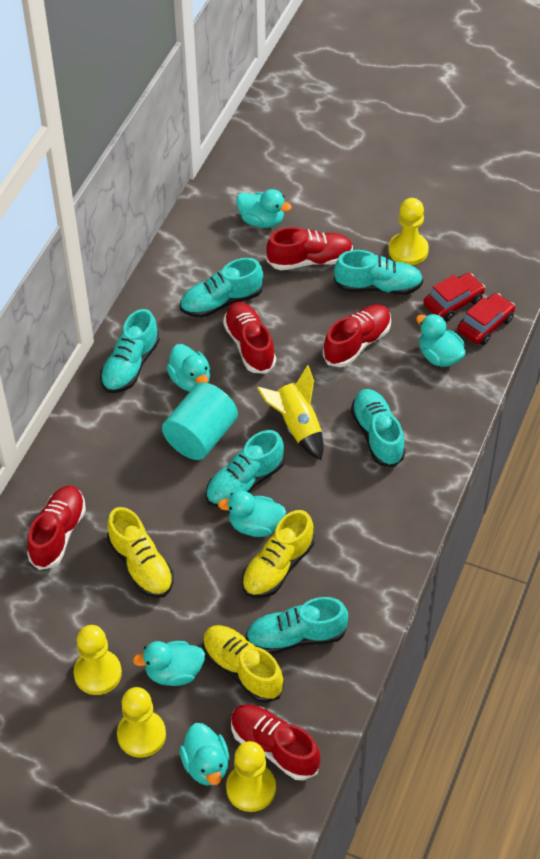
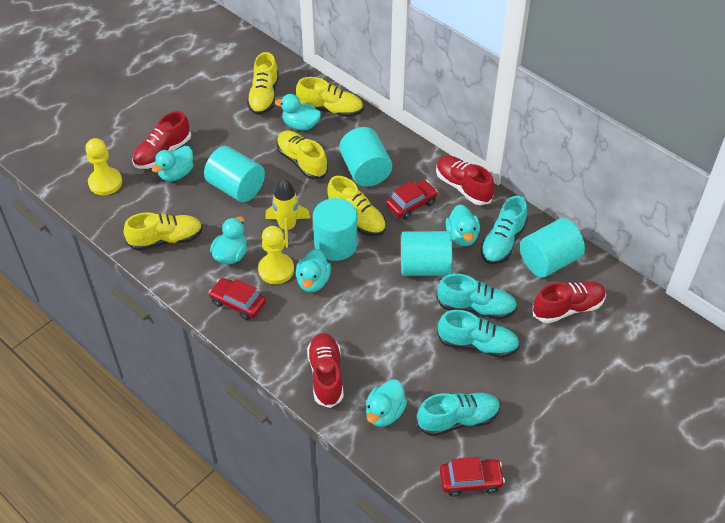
red car: [423,273,485,321] [457,293,515,345] = 2 -> [209,278,266,320] [386,180,438,220] [439,457,505,497] = 3
red shoe: [27,486,86,570] [223,302,276,374] [231,704,320,780] [266,227,353,270] [323,304,391,367] = 5 -> [132,111,191,169] [307,333,344,408] [436,156,495,205] [533,281,606,323] = 4
turquoise cylinder: [162,383,238,460] = 1 -> [204,146,265,202] [313,198,357,261] [339,127,392,187] [401,231,452,276] [520,218,585,278] = 5
turquoise shoe: [100,309,160,393] [180,258,263,318] [206,430,285,507] [246,597,348,654] [334,250,423,295] [351,389,405,467] = 6 -> [417,392,500,436] [437,274,517,320] [437,310,520,358] [481,196,527,264] = 4
yellow pawn: [74,625,122,695] [117,687,166,758] [226,741,276,812] [389,198,429,265] = 4 -> [85,138,122,195] [258,226,294,284] = 2
yellow shoe: [107,507,174,598] [203,625,284,703] [242,510,314,598] = 3 -> [124,212,203,251] [247,52,279,115] [277,131,328,180] [296,77,363,117] [327,176,386,236] = 5

